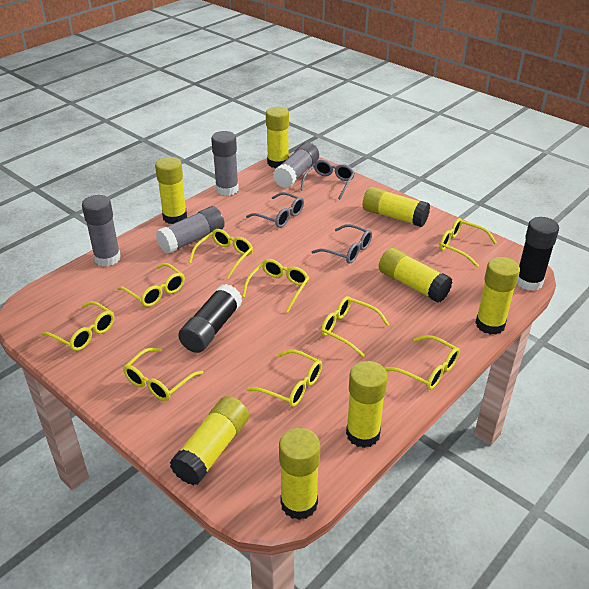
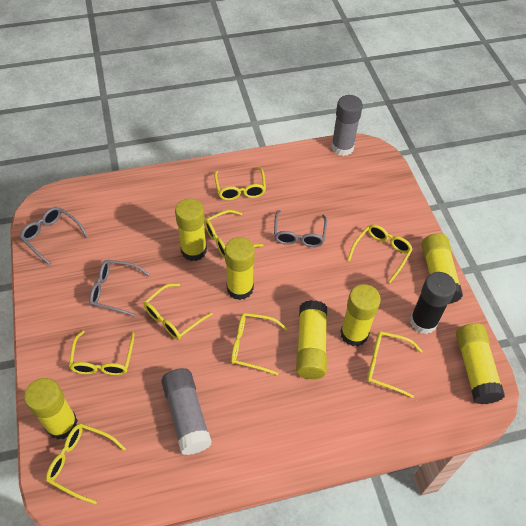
black glue stick: [178,284,242,353] [517,217,559,291] = 2 -> [410,272,456,334] = 1
grey glue stick: [82,195,121,266] [156,206,225,254] [211,131,239,196] [273,142,319,188] = 4 -> [161,368,212,455] [331,95,363,156] = 2
yellow glasses: [41,301,114,351] [117,263,185,307] [123,348,204,401] [189,229,253,279] [242,259,309,312] [247,350,322,407] [321,296,390,357] [385,335,460,390] [439,218,497,267] = 9 -> [46,424,126,504] [69,331,135,375] [144,283,213,340] [204,210,263,258] [214,167,266,200] [231,313,288,375] [348,224,413,283] [367,331,422,398] = 8
yellow glue stick: [155,157,187,224] [170,396,249,485] [266,107,289,168] [279,428,320,520] [346,361,388,448] [363,187,430,227] [379,248,453,303] [475,257,520,335] = 8 -> [24,378,78,440] [175,198,207,261] [225,237,255,300] [296,300,327,379] [340,284,381,346] [422,233,463,304] [456,323,505,404] = 7

